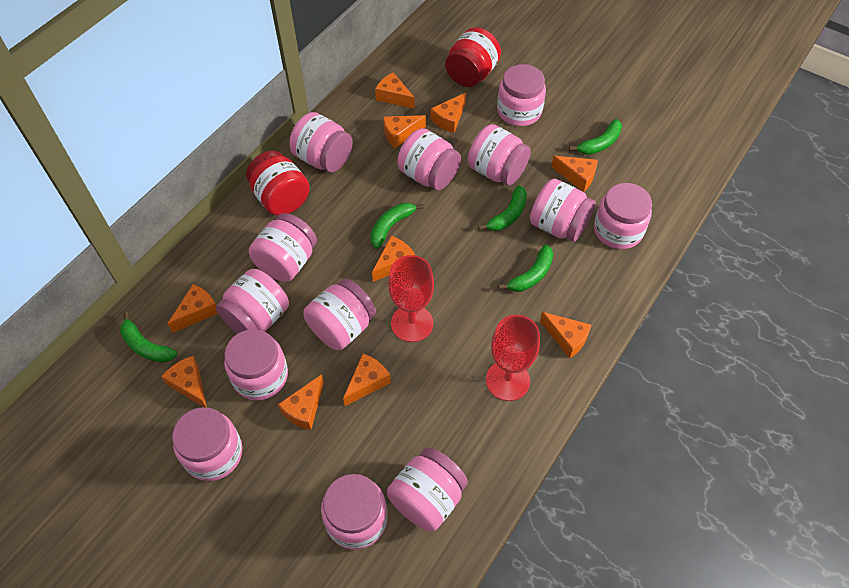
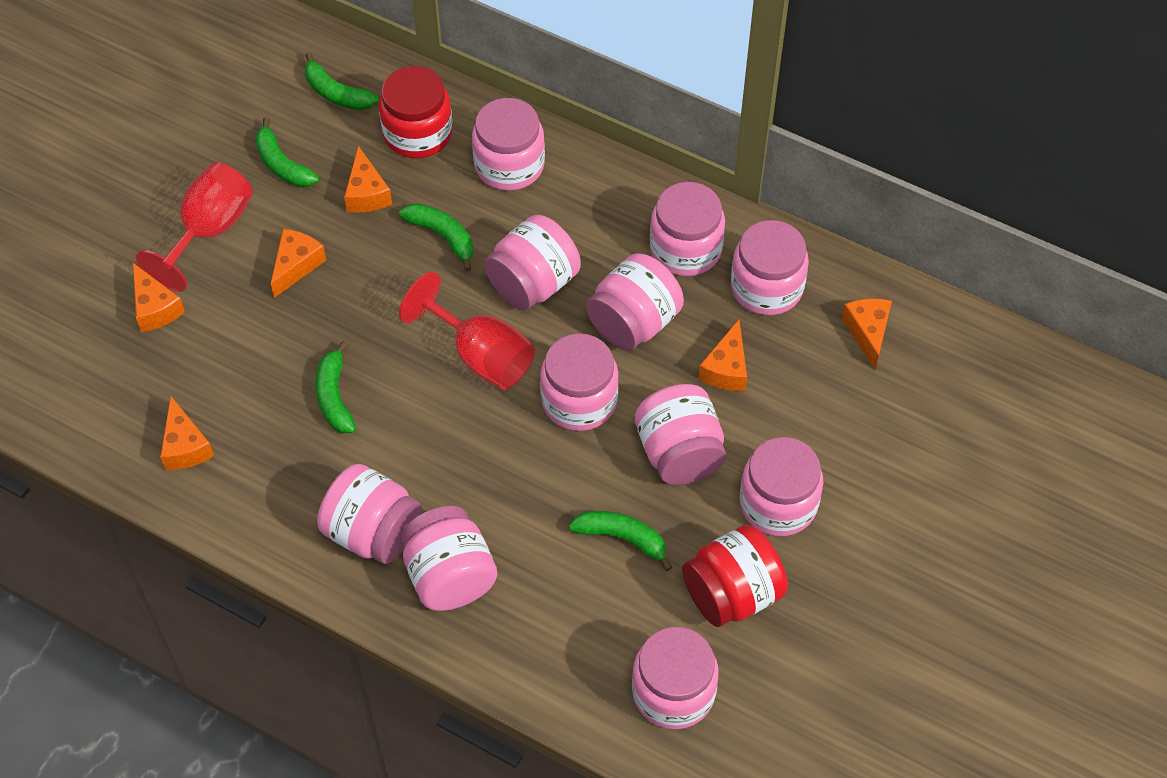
orange cheese: [161,356,207,408] [167,284,218,333] [278,374,324,430] [343,354,391,406] [372,236,415,282] [375,72,415,109] [383,115,426,148] [431,93,466,133] [540,312,591,359] [551,156,598,192] = 10 -> [133,263,185,332] [160,396,214,470] [271,229,326,298] [344,146,392,213] [698,320,747,391] [842,299,892,369] = 6
pink jar: [172,407,242,481] [216,269,289,334] [224,329,288,401] [249,213,317,282] [290,112,353,172] [303,279,376,350] [321,474,387,550] [387,448,468,532] [397,128,461,190] [468,124,531,185] [497,64,546,126] [530,179,596,242] [594,183,652,249] = 13 -> [317,464,422,564] [400,506,497,611] [472,98,545,191] [484,215,581,310] [540,333,619,431] [586,253,684,351] [632,627,719,730] [635,384,726,485] [650,182,725,276] [731,220,809,315] [740,437,823,536] = 11

